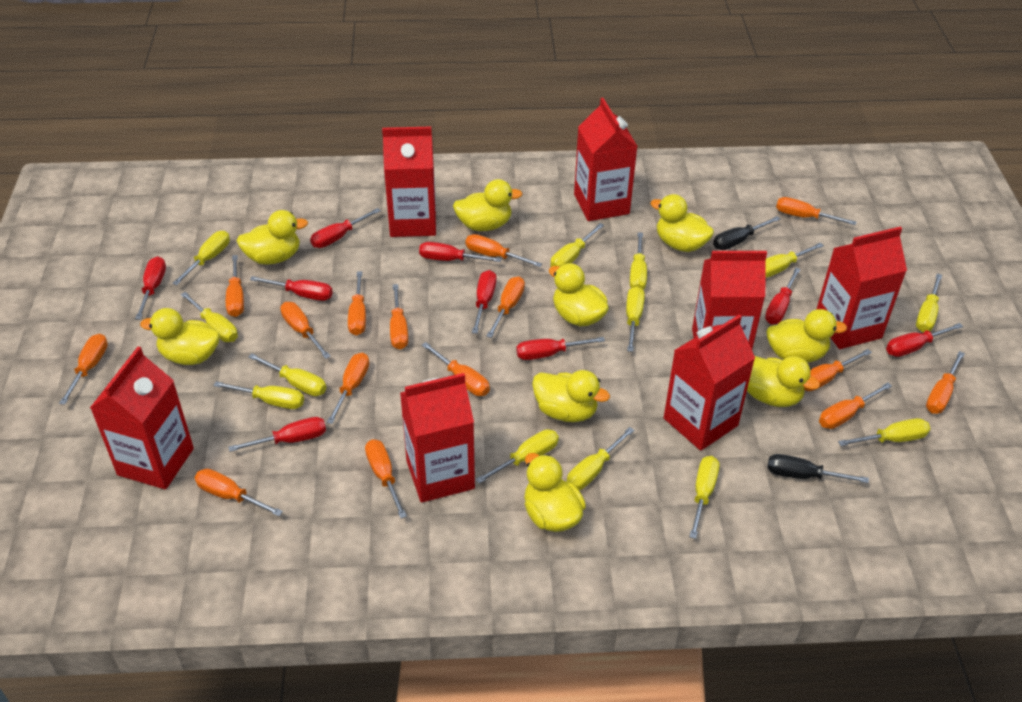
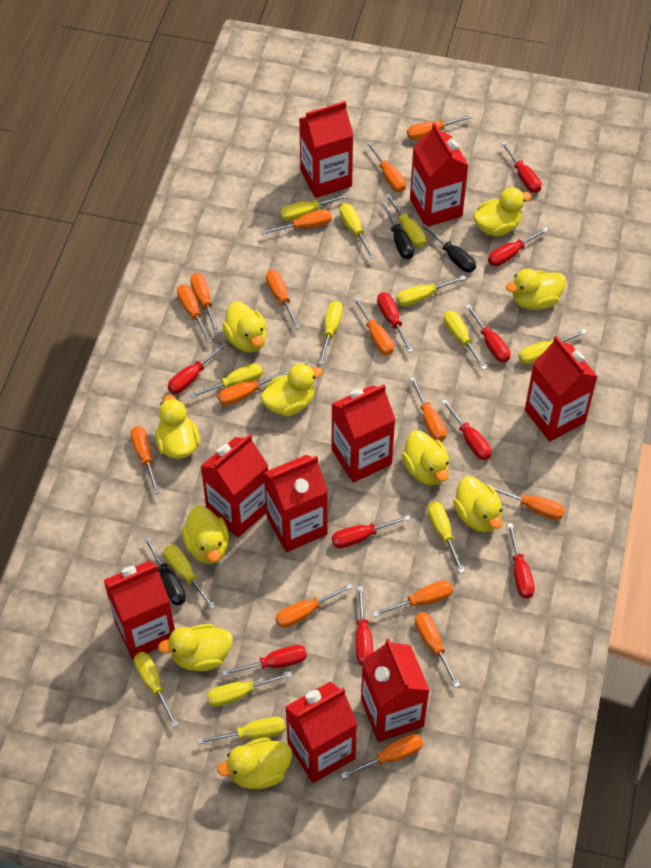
black screwdriver: [713,216,780,250] [768,454,869,483] = 2 -> [144,536,186,605] [382,202,414,259] [422,224,476,272] = 3
red carton: [90,347,194,489] [382,127,436,237] [400,373,475,503] [574,98,638,221] [664,315,755,451] [692,251,767,349] [816,226,907,349] = 7 -> [104,560,175,659] [201,434,268,537] [264,455,328,552] [285,682,358,783] [299,101,353,198] [332,384,396,483] [361,638,429,742] [410,122,469,227] [525,336,598,441] = 9
red screwdriver: [135,256,166,320] [228,417,326,452] [250,276,333,301] [310,208,381,248] [419,242,502,262] [472,270,496,334] [516,337,605,360] [765,267,801,324] [886,323,963,357] = 9 -> [168,342,227,394] [222,645,307,676] [332,515,410,548] [356,586,373,665] [377,292,413,353] [441,399,492,460] [465,304,510,362] [488,227,548,266] [500,142,541,193] [507,523,535,598] = 10
yellow duck: [140,308,220,365] [237,210,308,265] [453,179,523,231] [524,453,586,532] [532,370,610,422] [549,263,609,326] [650,194,714,252] [747,356,820,407] [766,309,847,363] = 9 -> [155,395,200,459] [158,624,233,671] [182,505,229,564] [217,737,292,789] [222,301,267,353] [261,364,323,416] [402,431,449,485] [453,476,503,532] [473,187,532,236] [506,268,566,310] = 10

